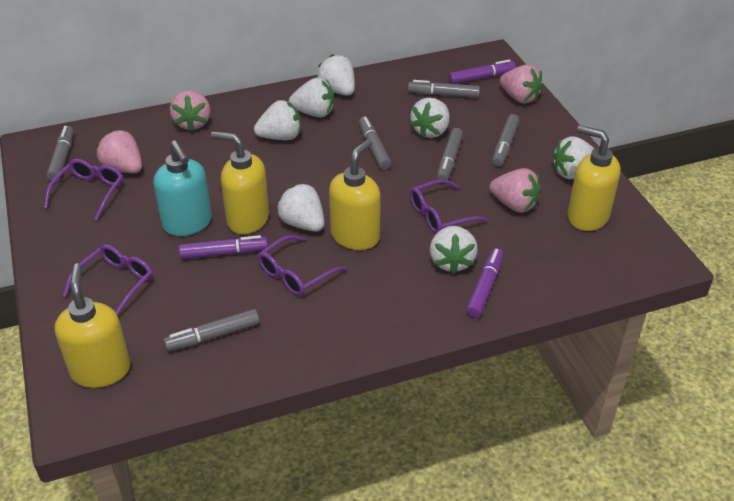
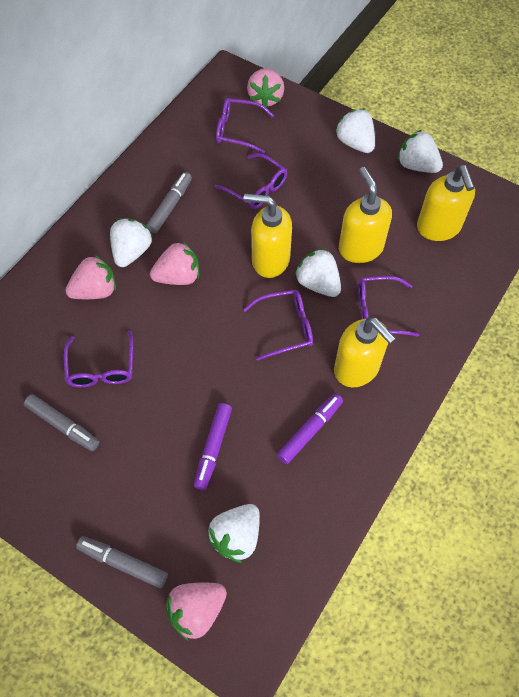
grey marker: [46,126,74,182] [163,309,260,351] [359,116,391,170] [408,80,480,98] [437,128,463,180] [492,114,520,166] = 6 -> [24,394,99,451] [76,536,168,588] [146,172,192,233] = 3
purple glasses: [44,159,124,220] [63,244,153,315] [258,235,347,296] [410,179,488,233] = 4 -> [64,331,133,387] [214,153,287,209] [216,98,274,154] [243,290,313,361] [358,276,420,337] = 5
purple marker: [179,235,268,259] [448,59,516,84] [466,248,503,318] = 3 -> [194,403,232,490] [277,393,343,464] = 2
turquoise soap dispenser: [153,141,212,236] = 1 -> none = 0
white strawberry: [254,100,301,140] [276,183,324,232] [289,78,334,117] [317,54,355,96] [410,98,450,138] [430,226,478,274] [552,136,594,179] = 7 -> [110,218,152,267] [207,504,260,563] [294,248,341,297] [335,109,375,153] [397,130,443,173] = 5

